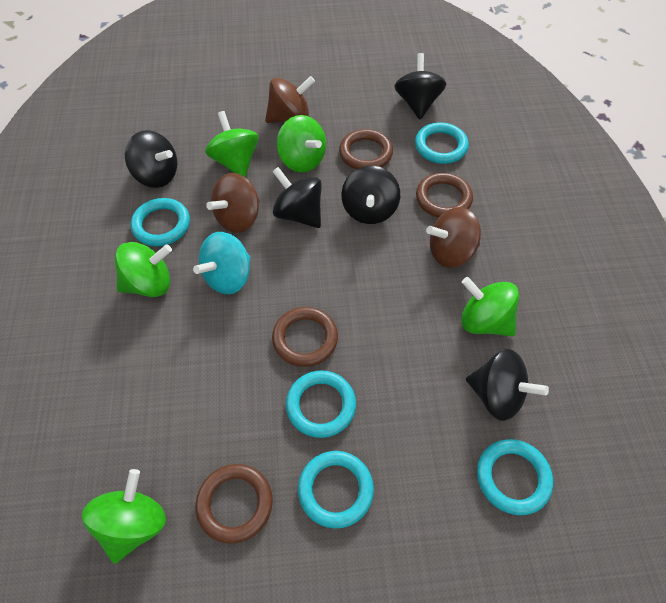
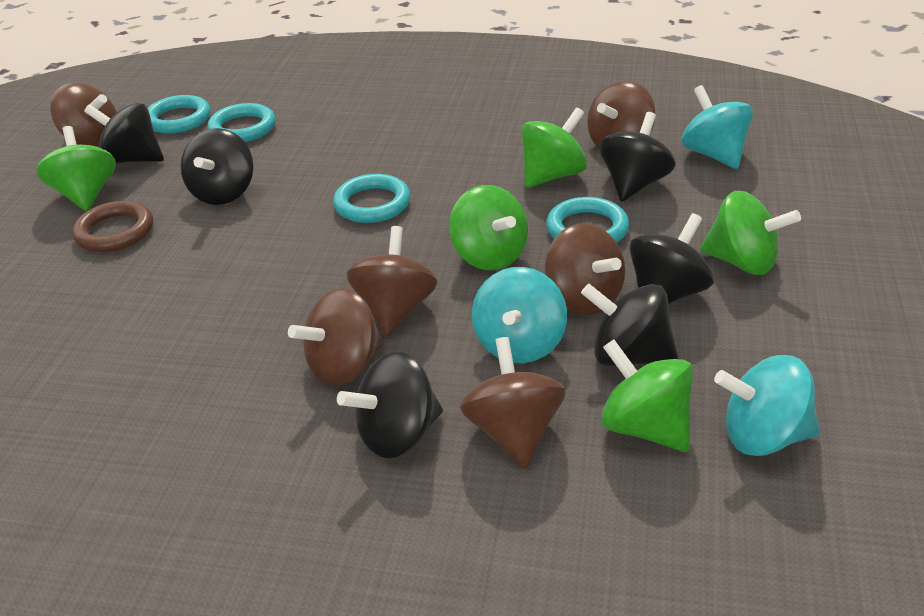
black spinning top: [125,130,177,188] [272,167,322,228] [341,166,400,224] [395,53,446,119] [466,349,549,421] = 5 -> [84,103,164,164] [181,128,253,205] [337,352,443,458] [581,284,678,366] [600,112,675,201] [630,213,714,304] = 6
brown ring: [195,464,273,544] [272,307,338,367] [339,129,393,169] [416,173,473,218] = 4 -> [72,201,153,252] = 1
brown spinning top: [206,173,260,233] [265,76,315,123] [426,207,481,268] = 3 -> [50,83,117,147] [288,288,384,386] [346,226,438,336] [460,337,566,468] [545,223,625,315] [587,81,656,149] = 6
turquoise ring: [131,198,190,246] [286,370,356,438] [298,451,374,529] [415,122,469,164] [477,439,553,515] = 5 -> [148,95,211,134] [207,103,276,142] [333,174,411,223] [546,197,629,242] = 4
turquoise spinning top: [193,232,251,295] = 1 -> [472,267,567,363] [681,85,753,169] [714,355,820,456] = 3

